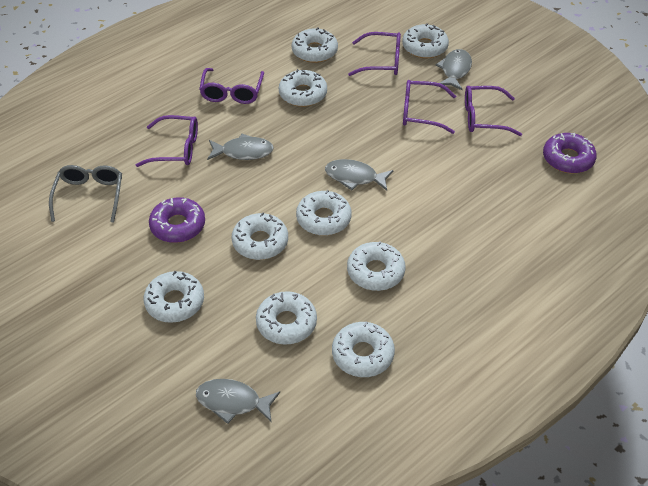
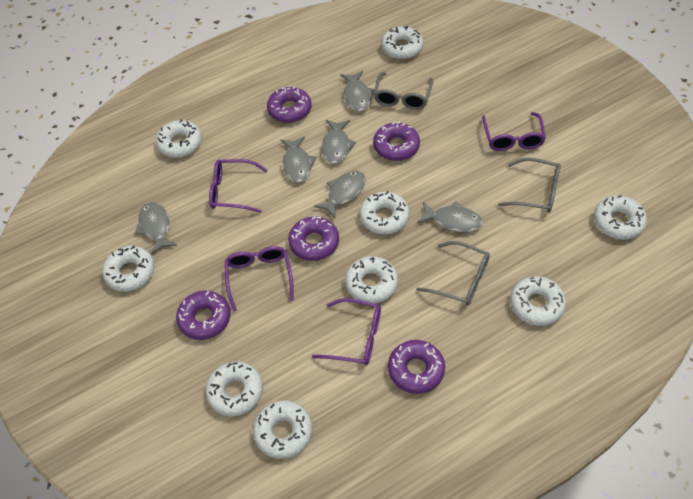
grey fish: [196,379,280,424] [207,134,274,160] [325,159,394,191] [436,49,472,90] = 4 -> [135,202,177,255] [281,136,316,183] [314,170,366,219] [321,120,356,164] [340,71,375,112] [417,201,483,232] = 6
grey glasses: [49,165,122,223] = 1 -> [374,72,433,110] [416,241,490,305] [498,158,561,213] = 3
purple donut: [149,197,205,243] [543,133,597,173] = 2 -> [176,291,231,340] [267,87,312,123] [288,216,339,261] [373,122,420,161] [388,340,445,394] = 5
purple glasses: [136,115,198,167] [199,68,264,104] [348,32,401,76] [403,80,456,134] [465,86,522,136] = 5 -> [209,159,268,213] [225,246,293,311] [312,298,381,365] [482,112,546,151] = 4

